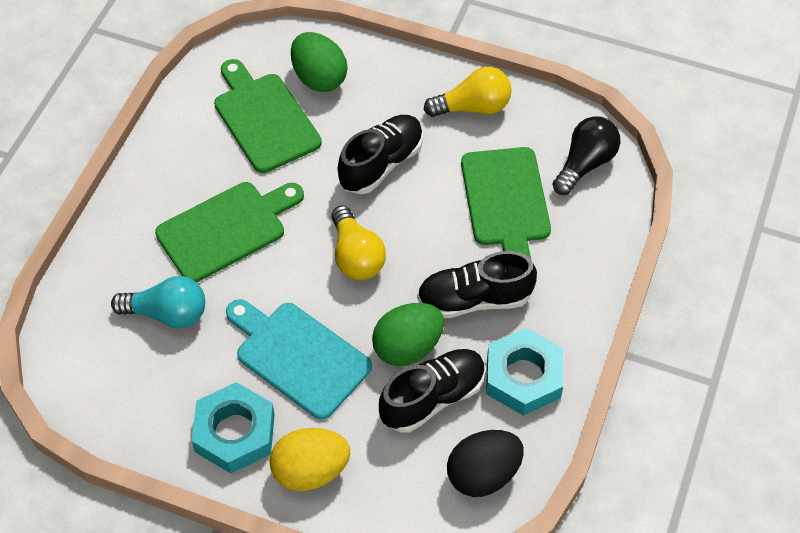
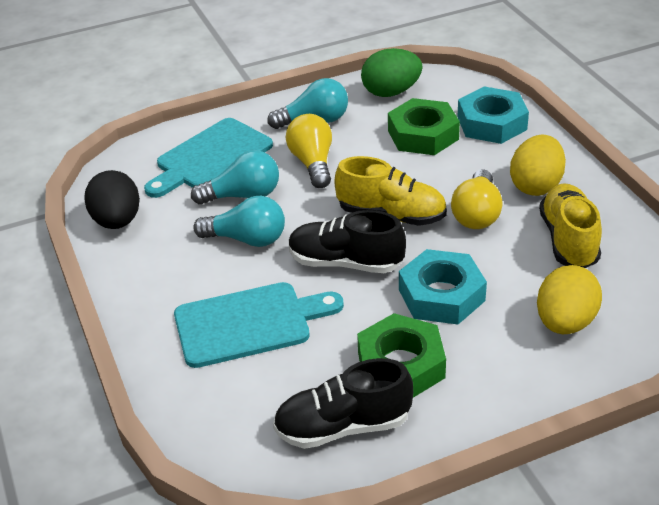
black light bulb: [552,116,620,195] = 1 -> none = 0
black shoe: [338,115,423,194] [379,349,486,433] [417,251,537,318] = 3 -> [273,358,413,449] [289,210,406,273] = 2
green cutting board: [155,182,304,283] [214,59,322,173] [461,147,551,258] = 3 -> none = 0
green egg: [291,32,347,92] [372,303,444,366] = 2 -> [361,48,423,97] = 1
green nut: none = 0 -> [357,313,446,398] [388,98,460,155] = 2
turquoise cutting board: [226,299,372,420] = 1 -> [144,118,273,198] [174,282,344,368] = 2
turquoise light bulb: [111,276,205,328] = 1 -> [191,150,279,205] [193,196,285,247] [267,78,348,129] = 3
yellow egg: [269,428,350,491] = 1 -> [510,134,566,196] [537,265,602,334] = 2
yellow shoe: none = 0 -> [335,156,447,226] [539,183,602,268] = 2

